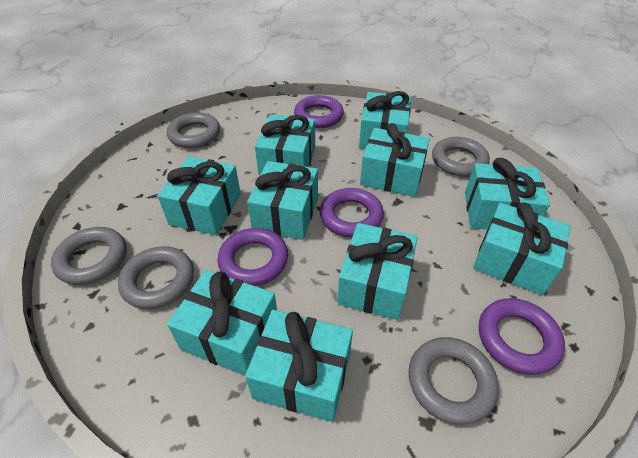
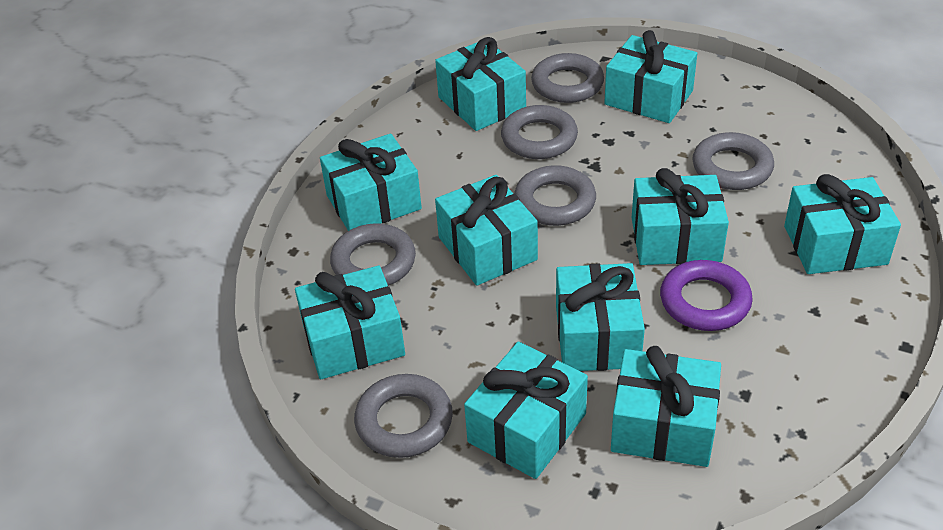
grey ring: [51,227,127,285] [118,246,194,309] [167,112,220,148] [408,337,499,425] [432,137,490,177] = 5 -> [330,223,416,286] [354,374,453,458] [501,105,578,159] [514,165,596,226] [531,53,604,103] [692,132,774,190] = 6
purple ring: [218,228,288,286] [294,95,344,128] [320,188,384,237] [479,298,565,375] = 4 -> [660,260,753,331] = 1

